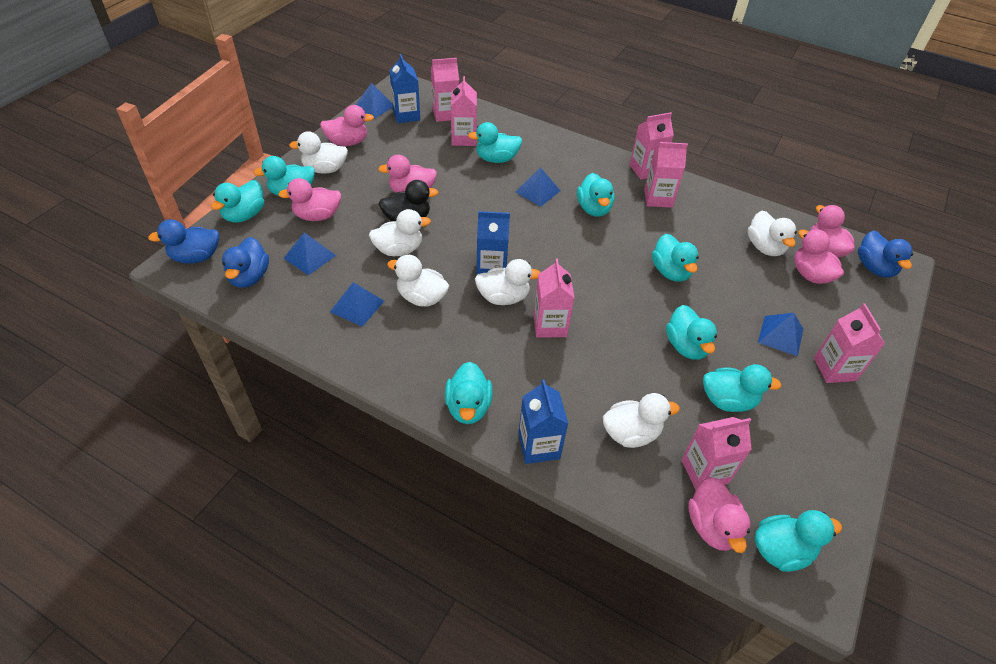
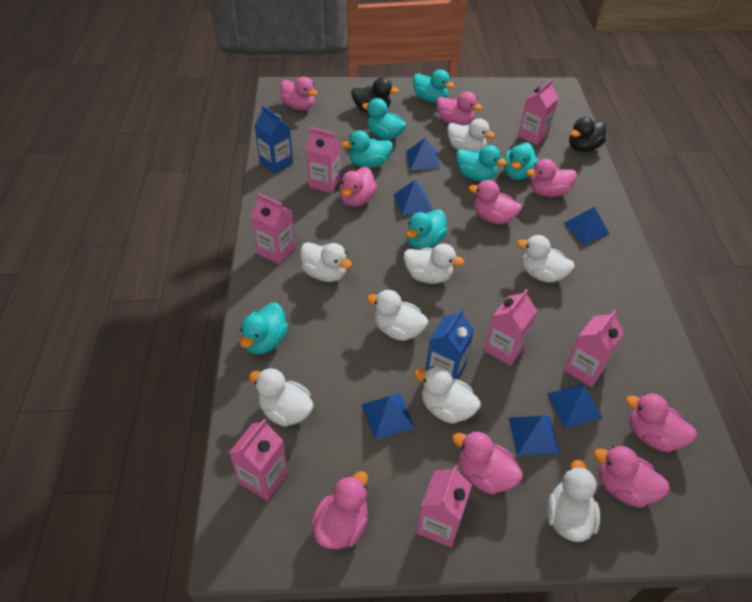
black duck: [378,180,438,221] = 1 -> [351,77,399,112] [569,117,606,152] = 2
blue carton: [389,54,420,123] [476,211,510,276] [518,379,568,464] = 3 -> [254,106,293,174] [426,309,474,379] = 2
blue duck: [148,219,219,264] [222,237,269,288] [858,230,913,278] = 3 -> none = 0
blue pyramid: [284,233,336,275] [330,282,384,327] [356,83,393,119] [515,167,561,206] [758,313,803,356] = 5 -> [362,394,415,440] [393,180,433,215] [406,138,440,170] [509,416,560,456] [547,384,602,428] [563,207,610,244] = 6
pink duck: [278,178,342,221] [320,105,374,146] [378,155,437,193] [688,477,751,553] [794,229,844,284] [810,205,855,257] = 6 -> [280,77,318,110] [311,471,368,549] [340,167,377,207] [436,92,483,126] [452,431,523,494] [469,180,522,224] [526,159,577,197] [594,446,670,508] [626,393,697,452] = 9
turquoise duck: [211,180,264,223] [253,156,315,196] [445,362,493,424] [468,122,522,163] [577,173,614,217] [652,234,699,282] [666,305,717,360] [703,364,782,412] [755,510,842,572] = 9 -> [240,303,288,354] [341,130,392,168] [362,98,406,140] [406,209,448,249] [413,69,455,103] [456,145,507,181] [504,142,538,180] = 7
white duck: [289,131,348,174] [369,209,431,256] [387,255,449,307] [475,259,541,305] [603,393,680,448] [748,211,797,256] = 6 -> [249,368,313,427] [300,242,352,282] [367,290,428,341] [404,244,464,284] [415,366,481,424] [447,119,496,152] [517,235,575,283] [547,460,600,542] = 8

